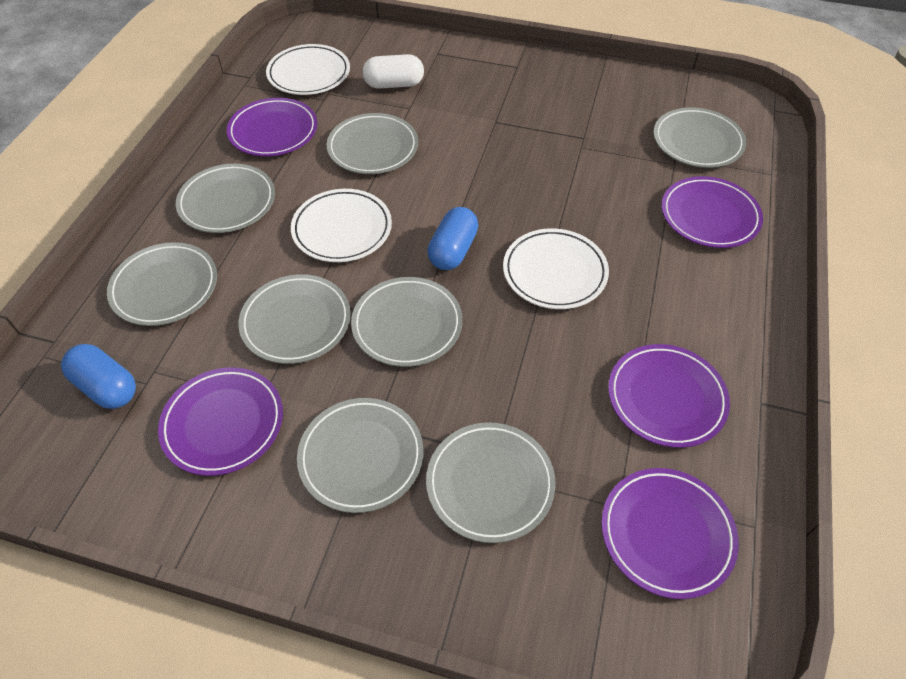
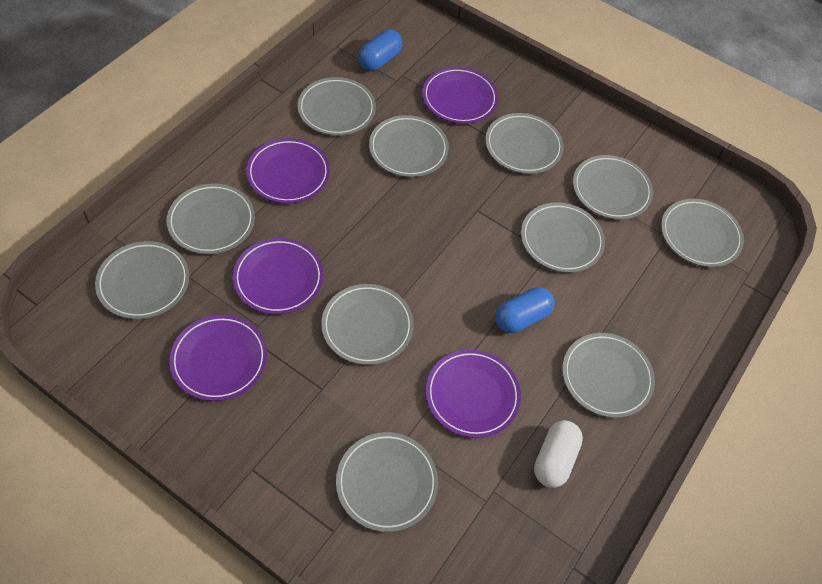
grey plate: [107,242,217,326] [176,164,275,233] [238,274,351,364] [297,398,423,513] [327,113,418,174] [351,277,463,367] [426,422,556,543] [653,107,746,168] = 8 -> [95,241,189,319] [166,183,255,254] [297,77,376,136] [321,284,414,365] [336,432,438,532] [369,115,449,177] [485,113,564,174] [521,202,605,273] [562,333,655,418] [573,155,653,220] [661,199,744,267] = 11
white plate: [266,44,350,95] [291,189,392,262] [503,228,609,309] = 3 -> none = 0

